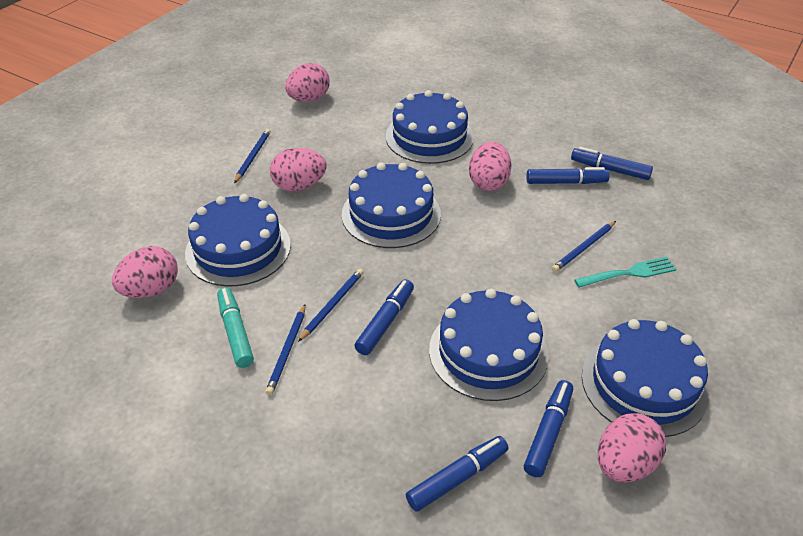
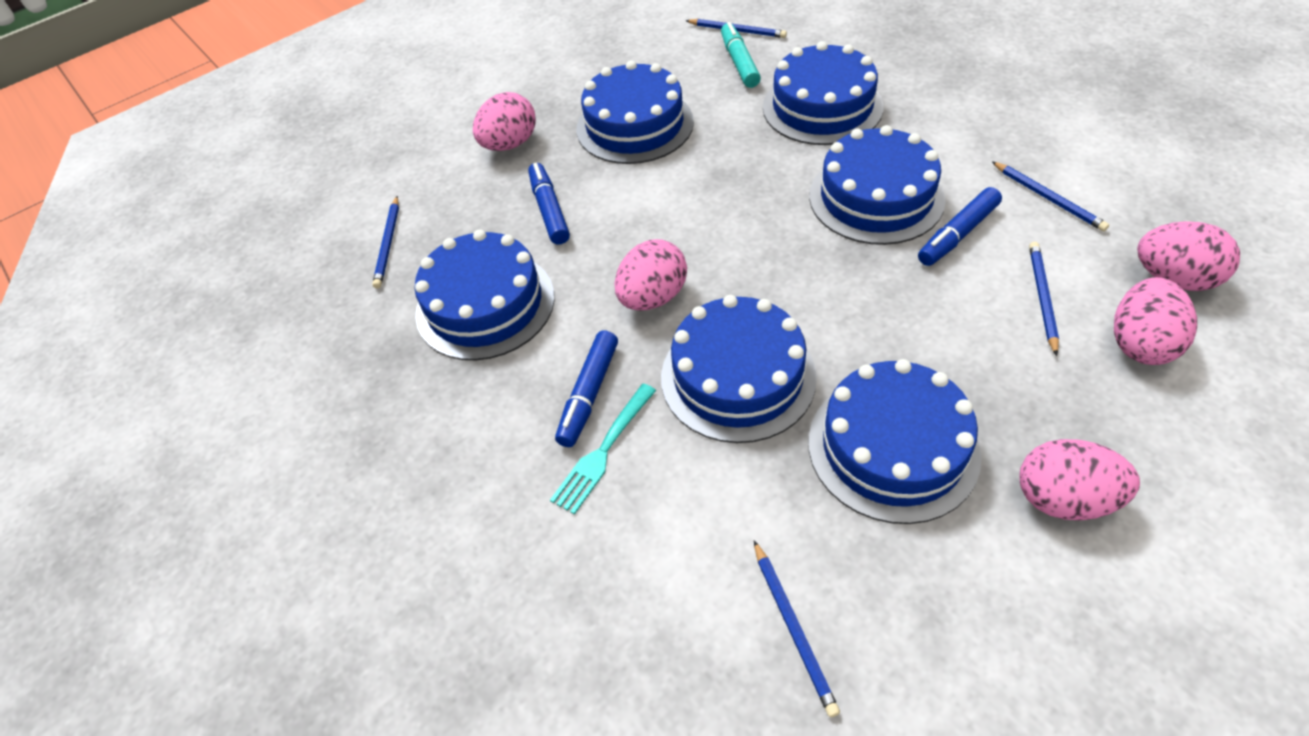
blue cake: [185,194,291,286] [342,162,441,248] [386,90,474,164] [429,289,549,401] [582,319,709,437] = 5 -> [414,230,554,360] [576,60,694,164] [661,295,817,443] [763,41,883,145] [808,359,982,524] [809,125,946,245] = 6
blue marker: [354,279,414,355] [406,436,509,512] [524,380,573,477] [526,167,610,184] [571,147,653,180] = 5 -> [528,163,570,245] [555,330,618,447] [918,187,1002,266] = 3
blue pencil: [234,129,271,183] [265,304,305,395] [298,269,364,342] [552,221,616,272] = 4 -> [372,196,399,289] [685,19,787,38] [754,541,840,717] [992,161,1109,231] [1029,242,1059,356] = 5

